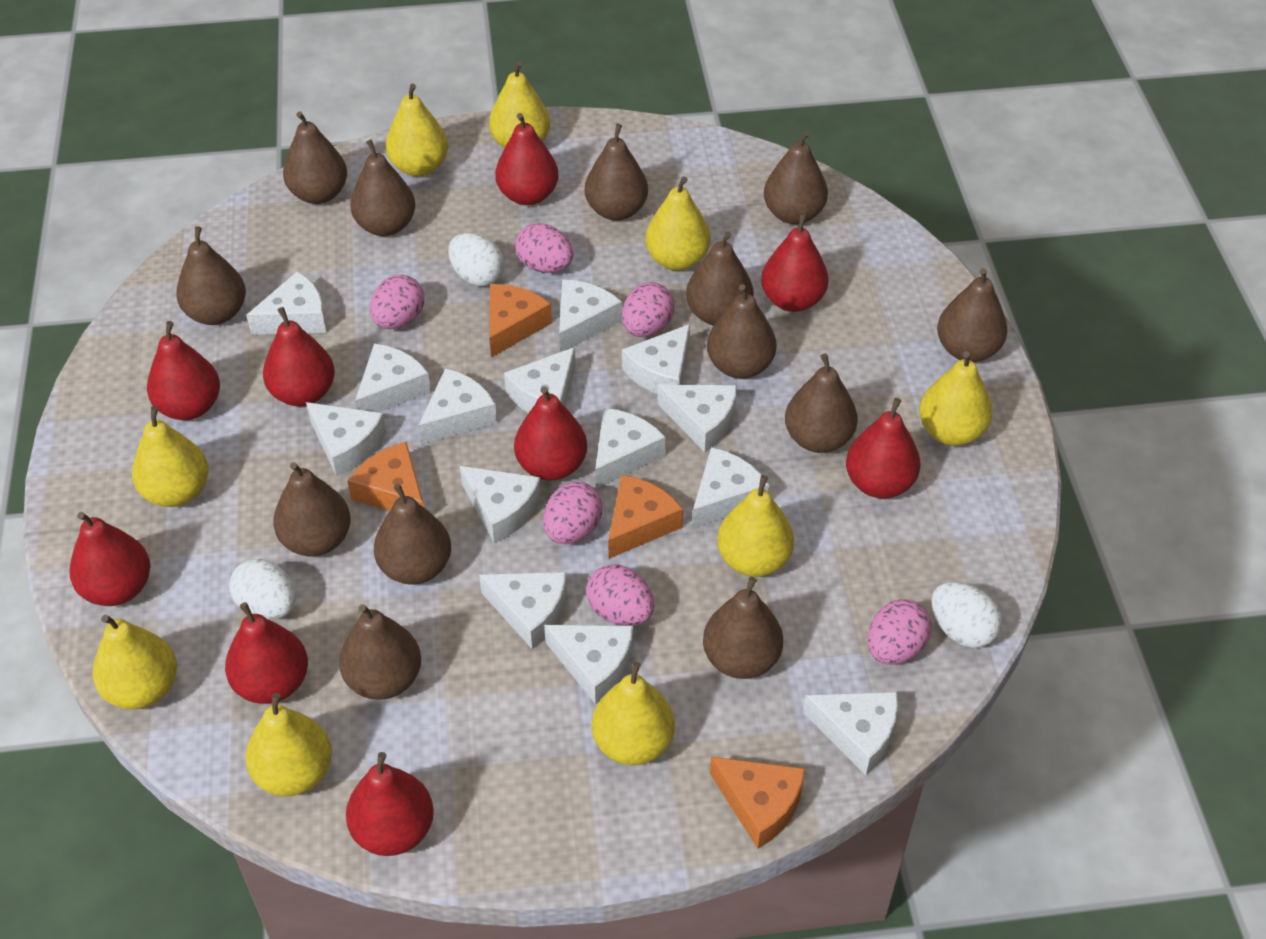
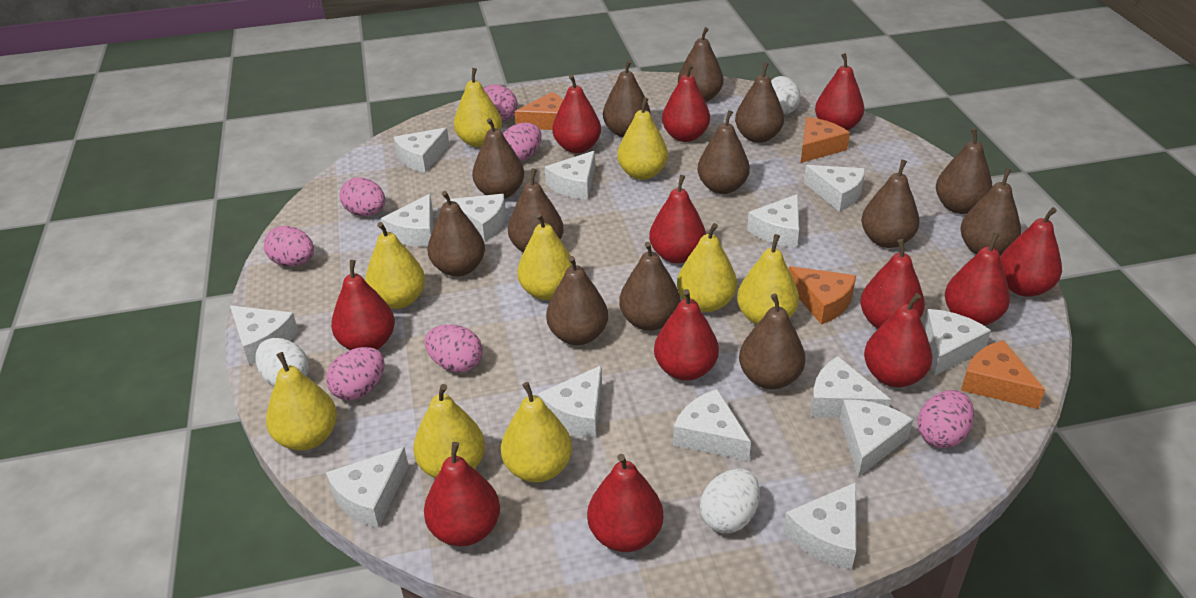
pink egg: [370,275,424,329] [515,223,573,273] [543,482,602,544] [586,565,654,626] [622,282,675,337] [868,599,931,665] = 6 -> [264,226,314,267] [326,347,384,401] [340,177,385,216] [425,325,483,373] [484,84,518,121] [503,123,541,161] [917,390,974,448] = 7
red pear: [69,512,150,606] [147,321,220,420] [225,602,308,704] [263,307,335,406] [346,752,434,856] [495,113,559,205] [514,387,587,480] [761,213,829,312] [846,398,921,498] = 9 -> [331,260,395,350] [424,442,500,546] [552,75,601,153] [587,454,663,552] [649,175,706,263] [654,289,719,381] [662,64,710,142] [815,53,864,131] [860,239,925,329] [864,293,932,387] [945,233,1010,325] [1000,207,1062,297] = 12

